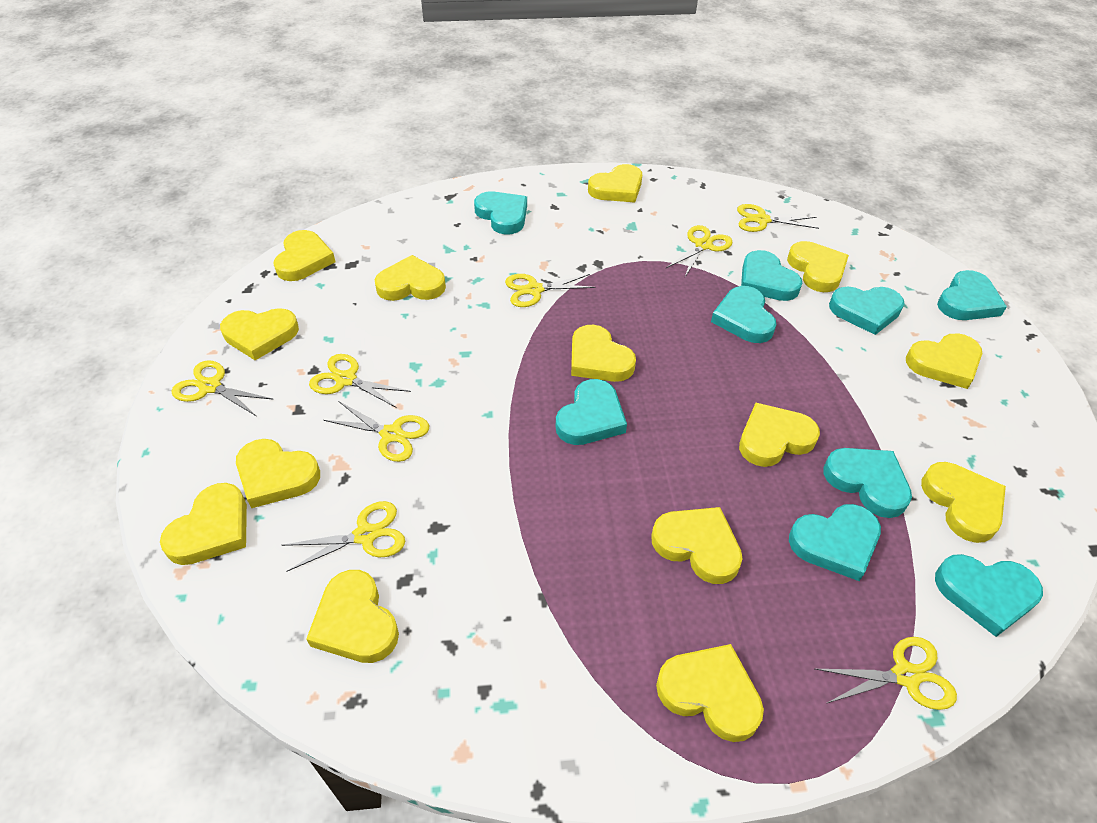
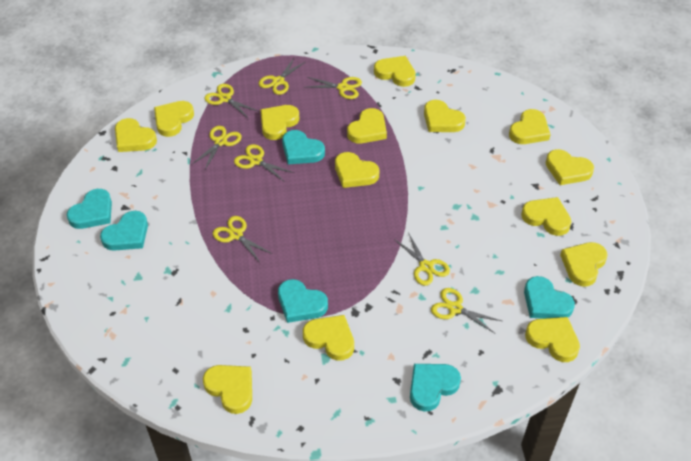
turquoise heart: [474,191,527,235] [556,379,627,445] [711,286,777,343] [741,250,802,301] [789,504,881,581] [823,448,912,518] [829,286,904,335] [935,554,1043,637] [937,270,1007,320] = 9 -> [67,189,112,229] [100,211,148,251] [278,279,328,323] [282,130,325,164] [410,364,461,412] [524,276,575,319] = 6

